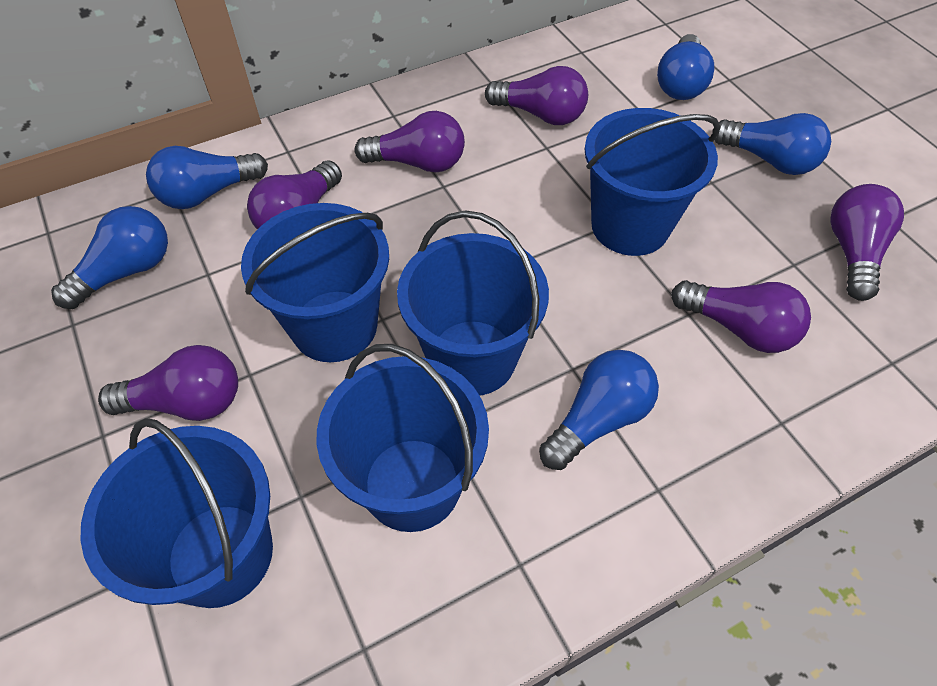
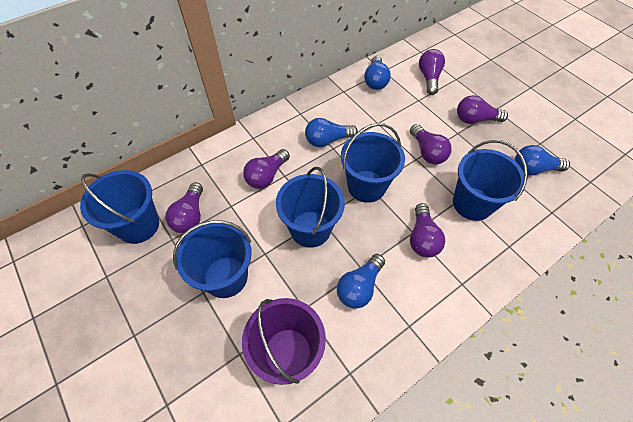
blue light bulb: [51,206,168,309] [146,146,268,209] [539,350,659,470] [657,34,714,100] [712,113,831,175] = 5 -> [305,118,358,147] [337,254,385,309] [364,56,391,90] [515,145,570,176] = 4
purple bucket: none = 0 -> [242,298,326,385] = 1

